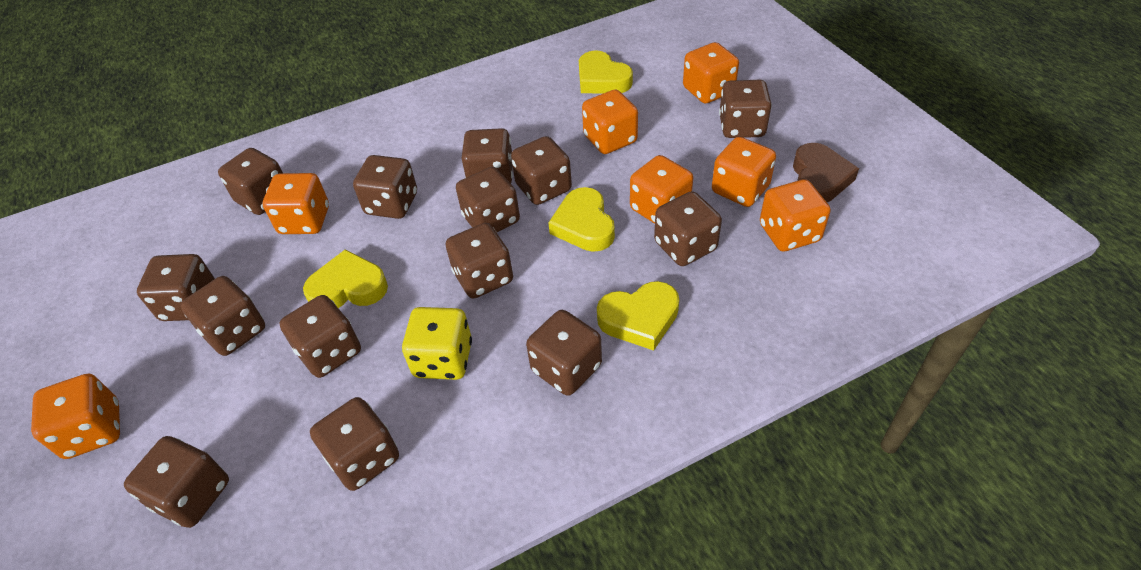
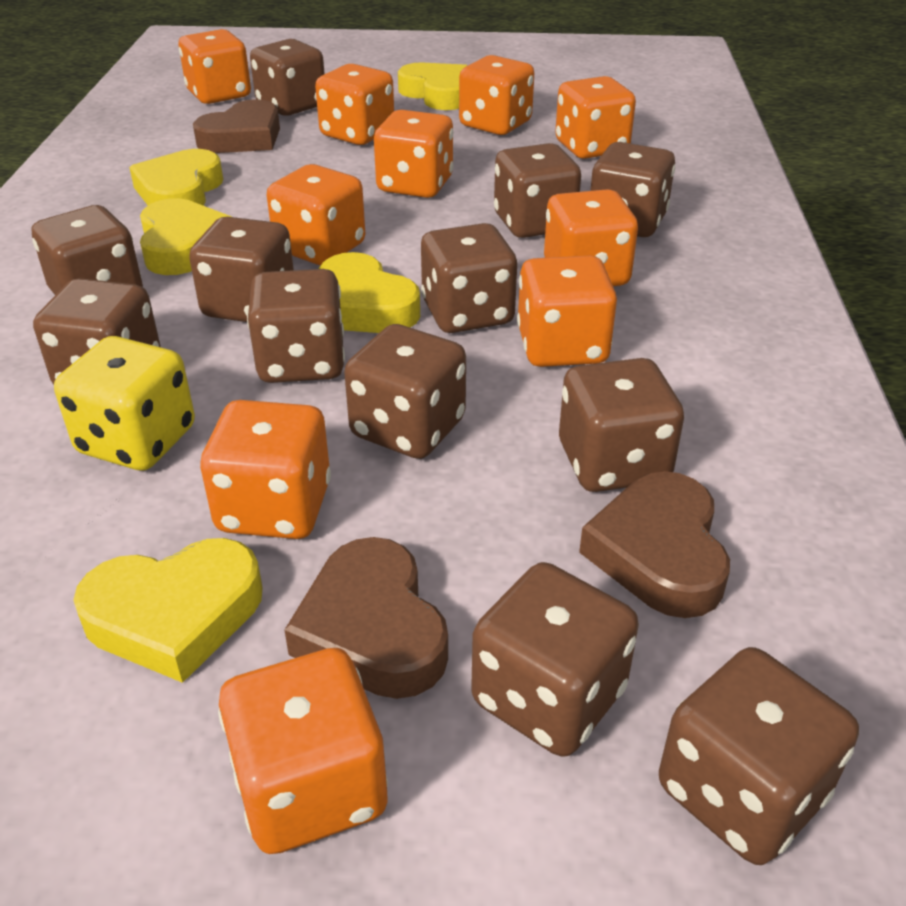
brown dice: [124,436,229,528] [137,254,215,321] [181,276,265,356] [218,148,283,215] [279,295,361,378] [310,397,399,491] [353,155,417,219] [445,223,513,299] [456,167,520,232] [461,128,513,183] [511,136,572,205] [526,310,602,396] [654,191,722,266] [719,80,772,138] = 14 -> [32,205,143,295] [33,278,161,384] [189,217,294,322] [247,269,345,383] [250,39,325,116] [344,324,466,459] [421,223,517,333] [471,562,639,757] [494,143,581,238] [559,358,684,492] [590,142,675,237] [659,647,859,865] = 12
brown heart: [793,143,859,202] = 1 -> [193,99,280,153] [284,537,448,699] [579,471,730,618] = 3
orange dice: [31,374,120,459] [263,173,329,234] [582,90,638,154] [630,155,693,224] [683,42,739,104] [712,137,776,207] [760,179,831,251] = 7 -> [178,29,251,104] [200,400,331,539] [218,648,388,854] [267,164,365,266] [315,64,394,145] [374,110,453,198] [459,55,534,135] [517,256,617,367] [544,189,638,286] [555,76,636,159] = 10
yellow heart: [303,250,388,308] [548,187,615,252] [579,51,633,94] [597,281,679,351] = 4 -> [73,538,263,683] [129,149,223,206] [140,198,231,275] [319,252,420,333] [398,63,468,110] = 5

